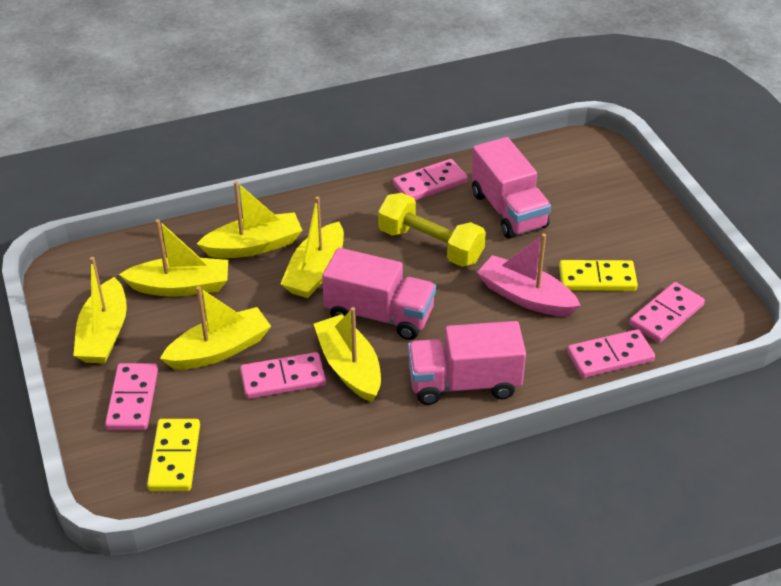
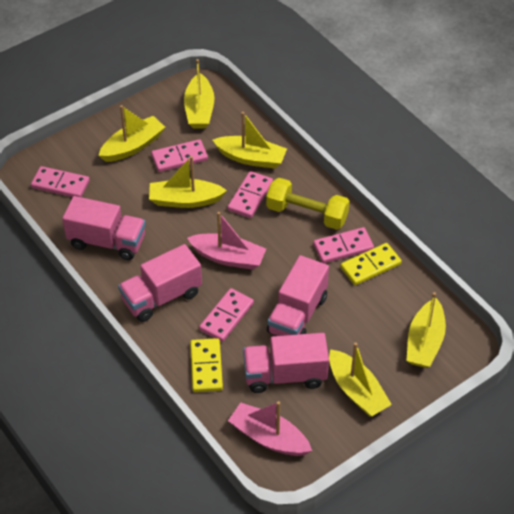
pink boat: [477,233,581,316] = 1 -> [187,212,266,270] [228,401,312,456] = 2
pink truck: [322,248,436,340] [408,321,526,405] [471,137,551,238] = 3 -> [62,196,146,260] [118,244,202,322] [243,333,329,393] [267,255,329,336] = 4

